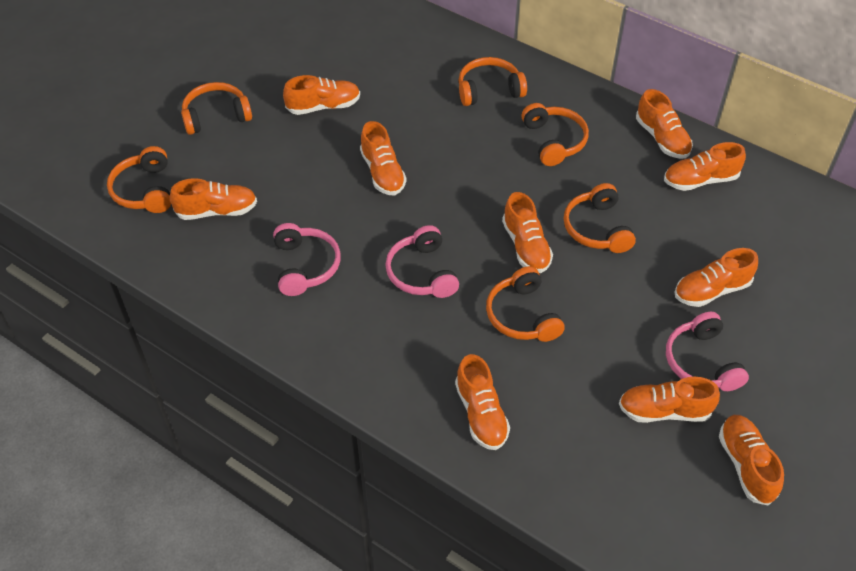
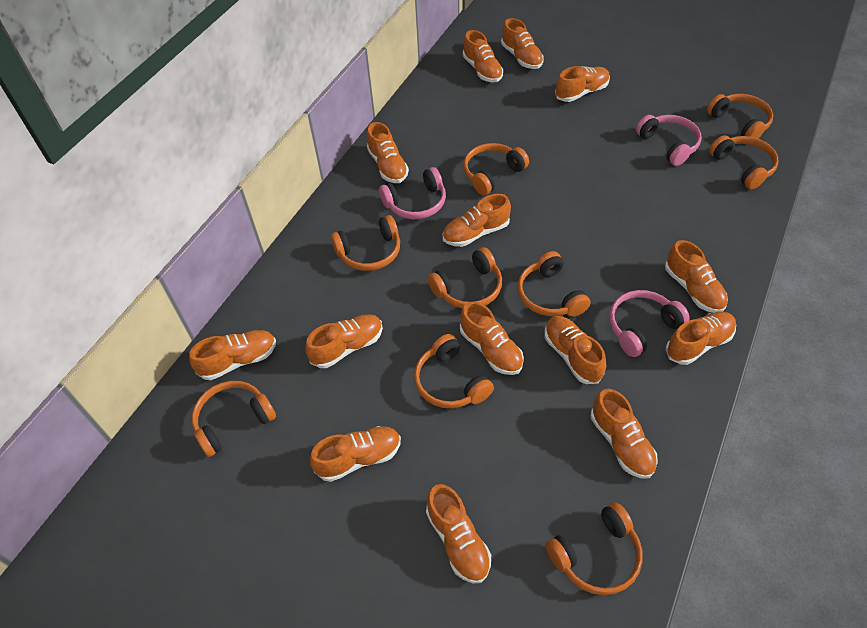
orange headphones: [107,146,171,213] [181,82,252,135] [459,57,527,106] [486,266,564,342] [522,103,589,166] [564,183,636,253] = 6 -> [192,381,276,457] [331,215,400,271] [414,334,494,408] [428,247,502,308] [463,143,529,195] [518,251,590,317] [546,502,643,595] [707,94,773,138] [709,135,779,189] = 9
orange shoe: [170,178,257,220] [283,75,360,115] [360,121,406,195] [455,354,510,450] [502,192,553,273] [619,377,720,423] [636,89,693,159] [664,142,746,191] [675,248,758,307] [719,415,784,506] = 10 -> [189,330,276,380] [305,314,383,368] [310,426,401,482] [367,122,409,183] [426,484,491,583] [443,194,511,247] [460,302,524,375] [463,30,503,82] [501,18,544,69] [544,316,606,384] [555,66,610,102] [591,389,658,479] [665,240,728,313] [666,312,736,365] = 14

